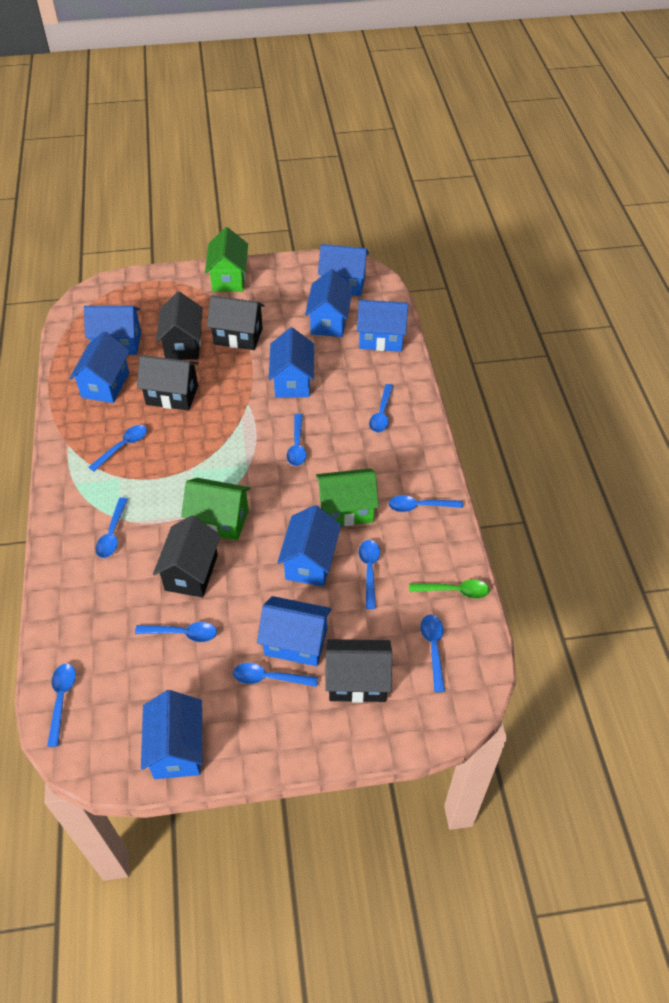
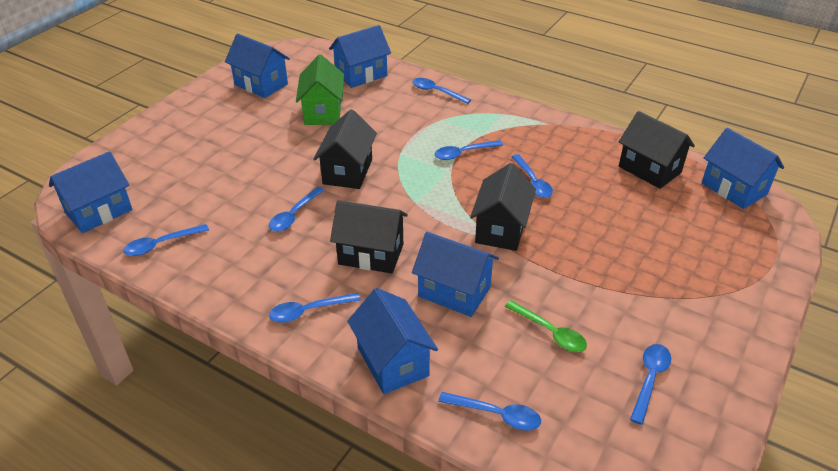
black house: [137,355,199,411] [153,515,221,598] [156,292,203,360] [207,295,265,350] [325,639,392,703] = 5 -> [313,109,377,189] [330,200,408,274] [470,163,536,251] [619,111,695,189] = 4
blue house: [69,331,130,403] [84,306,141,355] [141,690,203,779] [257,596,332,666] [269,327,314,397] [277,505,341,587] [305,269,353,337] [318,244,369,296] [357,300,408,352] = 9 -> [49,151,132,233] [225,34,290,98] [329,25,391,88] [347,288,438,394] [412,232,499,317] [702,128,784,209] = 6
blue spoon: [47,663,76,747] [89,425,147,472] [95,497,128,558] [135,622,217,642] [233,663,318,687] [287,414,306,466] [359,540,380,609] [369,384,393,432] [388,495,463,512] [421,615,445,692] = 10 -> [124,224,209,256] [269,187,324,232] [269,293,361,322] [413,78,471,104] [435,140,503,160] [438,392,541,430] [511,154,553,198] [630,344,671,425] = 8
green house: [181,478,251,541] [205,227,248,292] [316,468,379,526] = 3 -> [296,54,344,125] = 1

